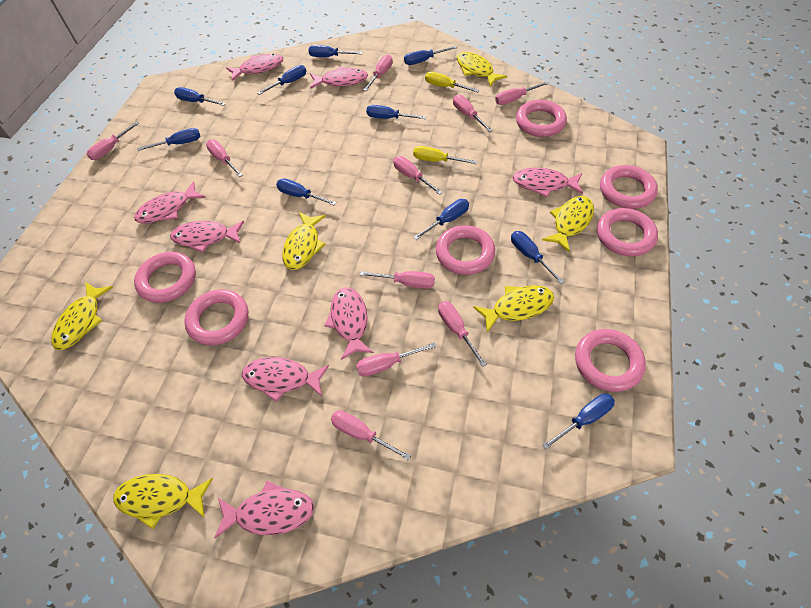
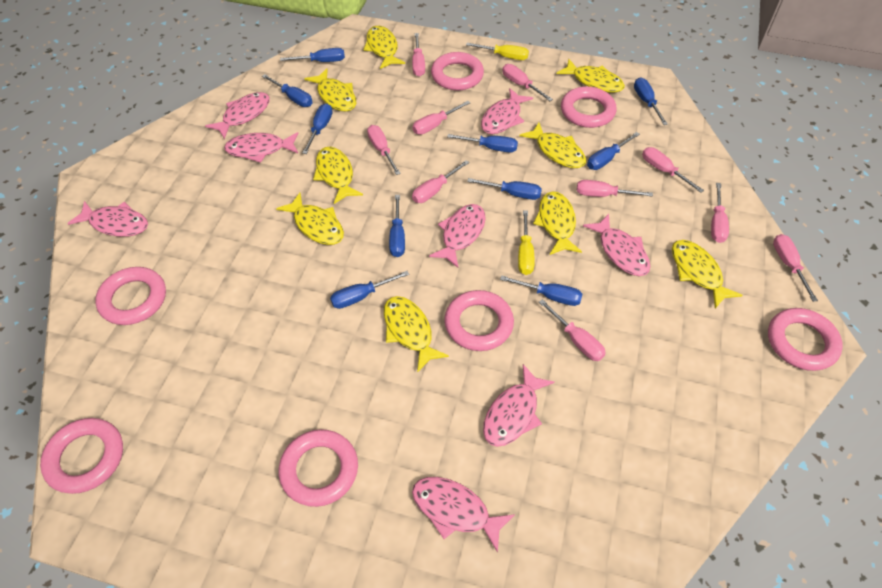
yellow fish: [51,282,113,350] [113,474,213,529] [282,212,326,270] [457,52,507,86] [473,285,554,332] [542,196,594,252] = 6 -> [276,193,344,245] [304,69,356,111] [313,147,363,204] [363,26,405,69] [384,296,449,372] [519,123,586,168] [533,191,582,255] [557,59,625,93] [672,240,743,308] = 9

